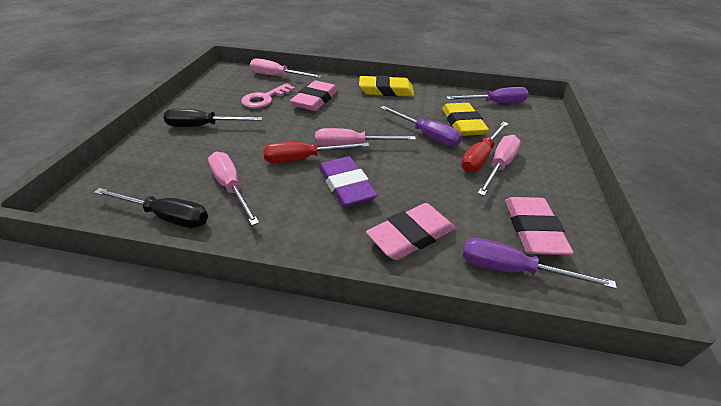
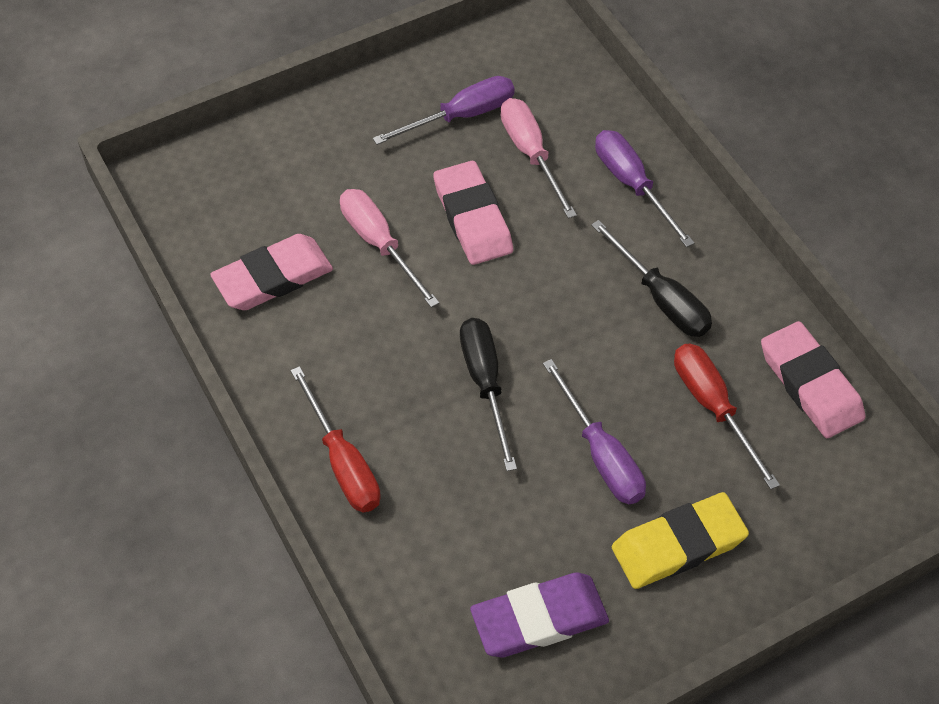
pink key: [241,83,295,108] = 1 -> none = 0
pink screwdriver: [208,152,259,226] [250,58,322,78] [315,128,416,147] [478,135,521,196] = 4 -> [340,189,439,308] [500,98,577,219] = 2
yellow eraser: [359,75,414,96] [442,103,489,136] = 2 -> [612,492,749,589] = 1

